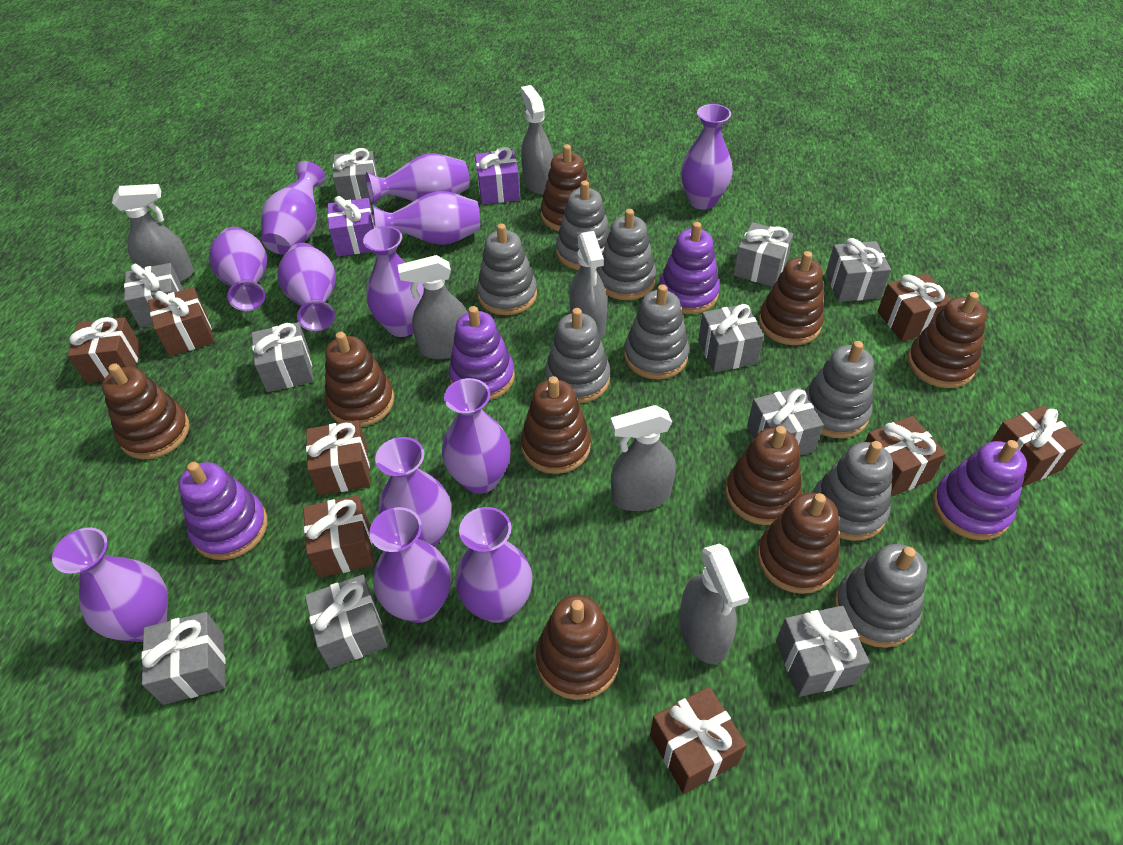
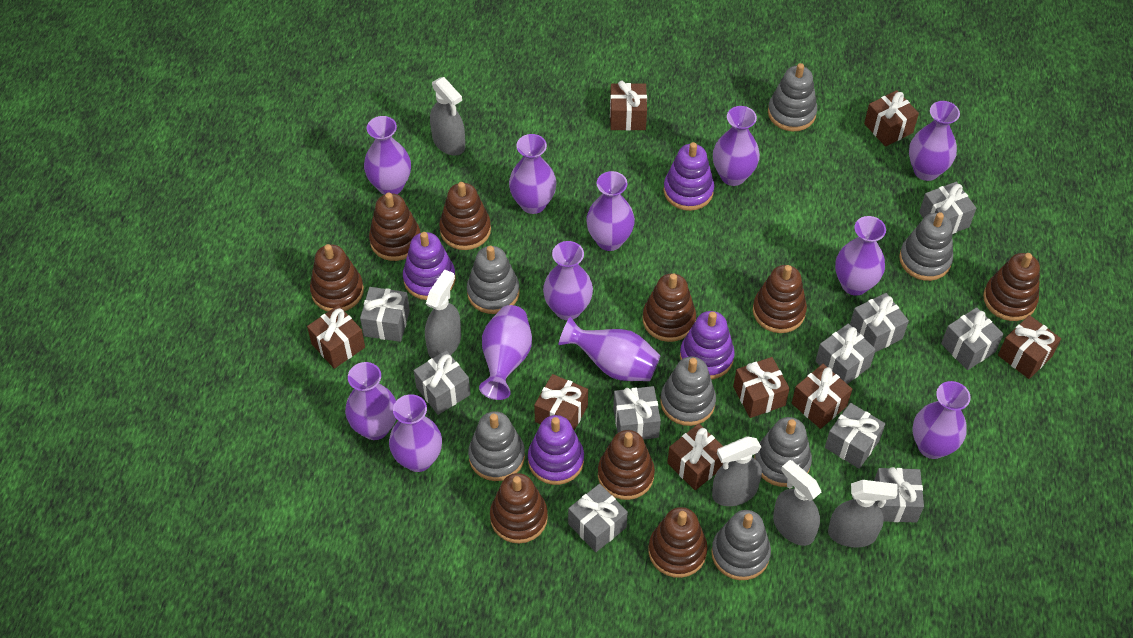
grey spray bottle: [112,184,194,283] [398,255,468,359] [521,85,553,195] [569,231,607,338] [610,405,676,511] [679,543,749,664] = 6 -> [425,269,461,359] [430,77,465,156] [712,436,762,506] [773,460,821,546] [828,480,898,547] = 5
grey stacking toy: [477,223,537,315] [545,308,610,403] [556,181,610,270] [597,209,656,300] [624,284,689,379] [805,341,874,438] [813,441,893,541] [834,544,927,648] = 8 -> [467,246,520,314] [468,411,525,481] [660,356,716,426] [711,510,771,580] [754,417,812,487] [768,63,817,131] [899,212,953,281] = 7
purple gift: [327,196,375,257] [475,147,520,205] = 2 -> none = 0

